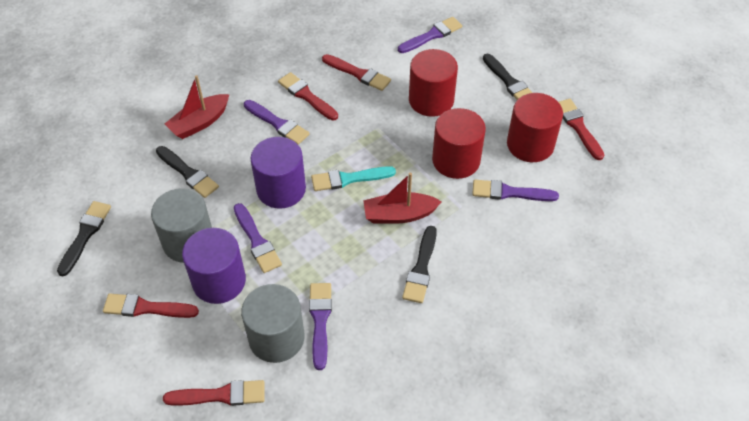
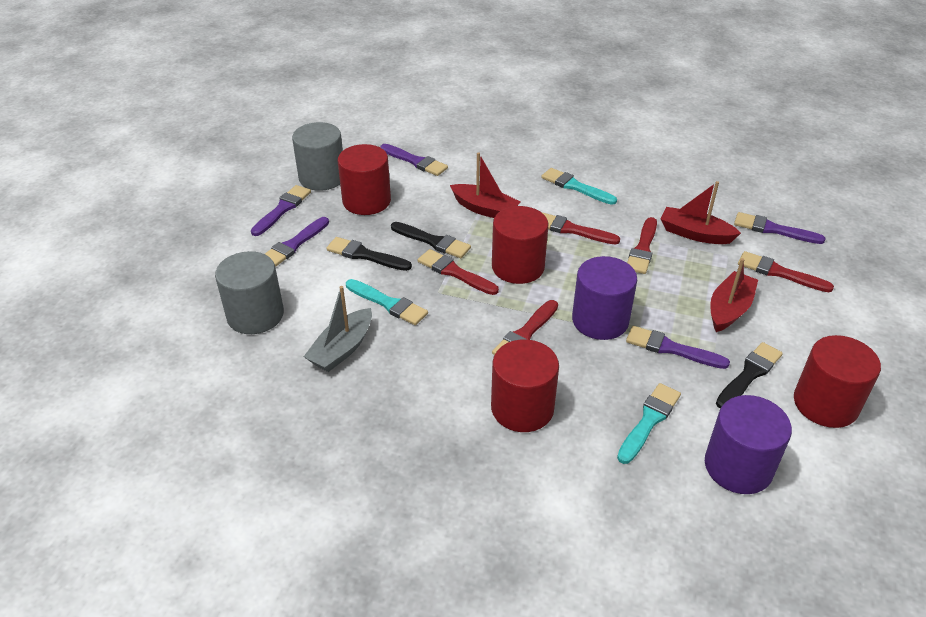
black brush: [57,201,111,276] [156,146,219,198] [402,226,437,303] [483,54,532,100] = 4 -> [326,237,412,271] [391,222,471,258] [716,342,783,409] = 3
grey boat: none = 0 -> [304,286,372,372] = 1
red boat: [165,75,229,139] [363,173,442,224] = 2 -> [450,152,520,218] [661,181,741,244] [711,258,758,332] = 3
red cylinder: [409,49,458,117] [432,108,486,179] [507,93,563,162] = 3 -> [338,144,391,215] [491,339,559,432] [492,206,548,284] [794,335,881,428] = 4
turquoise brush: [311,166,396,191] = 1 -> [346,279,428,325] [541,168,617,205] [617,383,681,464] = 3

